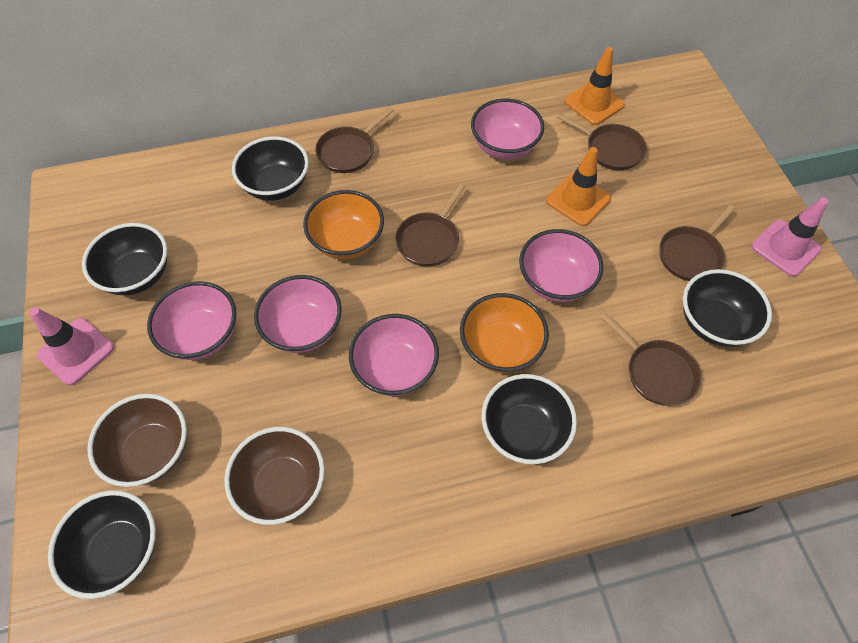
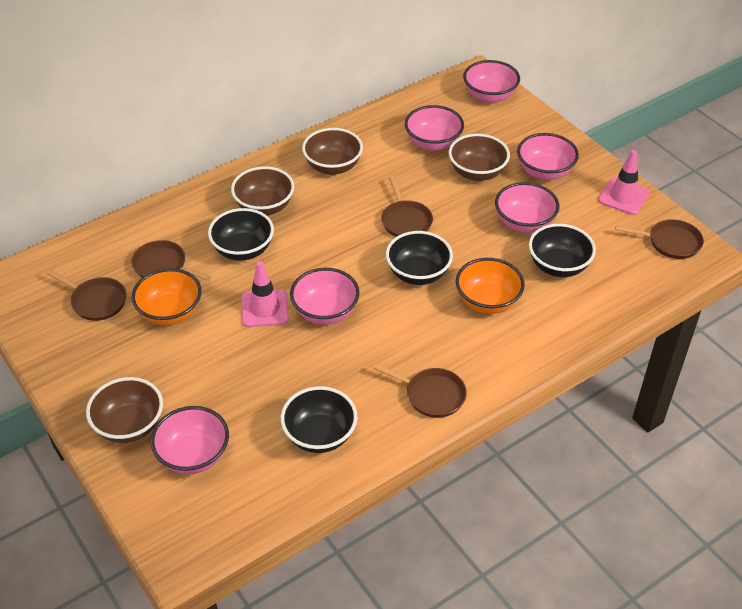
black bowl: [48,490,156,599] [82,223,167,295] [232,136,309,201] [482,374,577,464] [683,269,772,347] = 5 -> [208,208,274,261] [281,386,357,453] [386,231,453,285] [529,224,596,277] = 4
brown bowl: [87,394,187,487] [224,427,325,525] = 2 -> [86,377,163,443] [231,166,295,216] [302,128,363,175] [449,134,510,181] = 4
orange traffic cone: [546,147,611,226] [565,47,624,125] = 2 -> none = 0
pink bowl: [147,281,236,360] [254,275,342,353] [349,314,439,396] [471,99,544,159] [519,229,603,302] = 5 -> [151,406,229,474] [290,268,360,325] [405,105,464,151] [463,60,520,103] [495,182,559,233] [517,133,579,180] = 6

